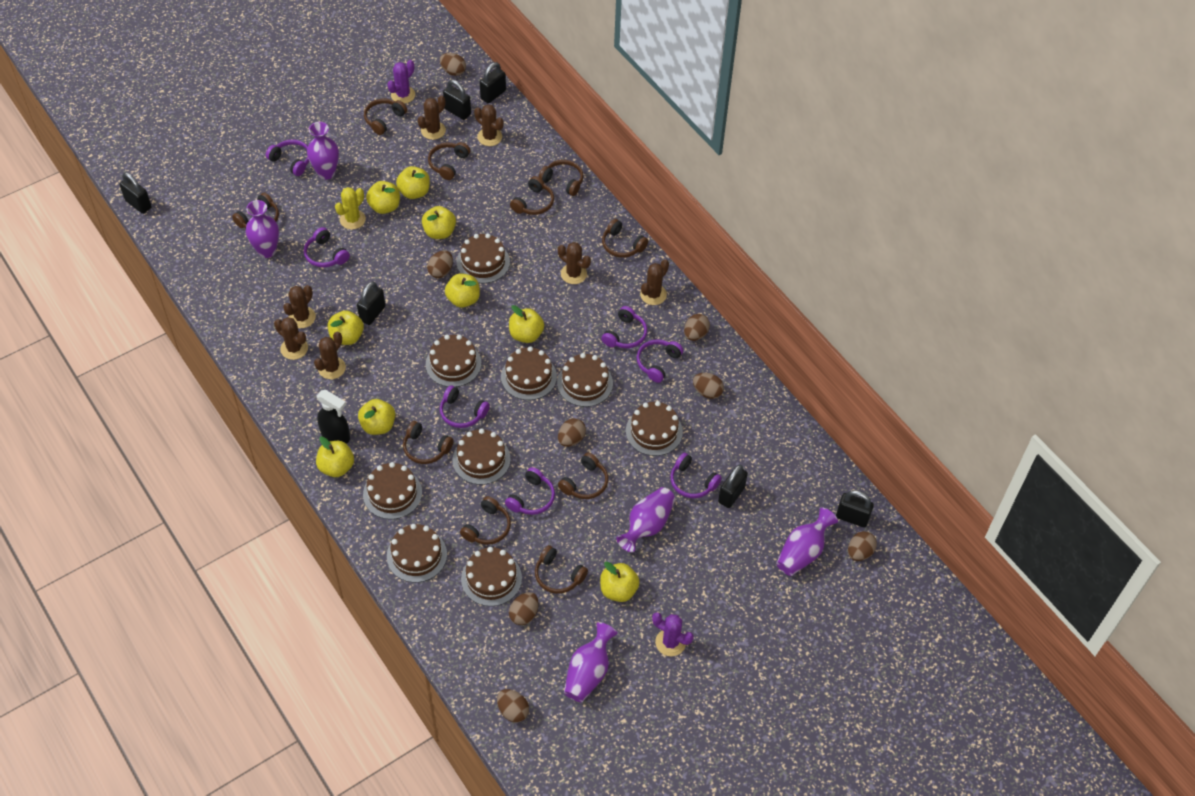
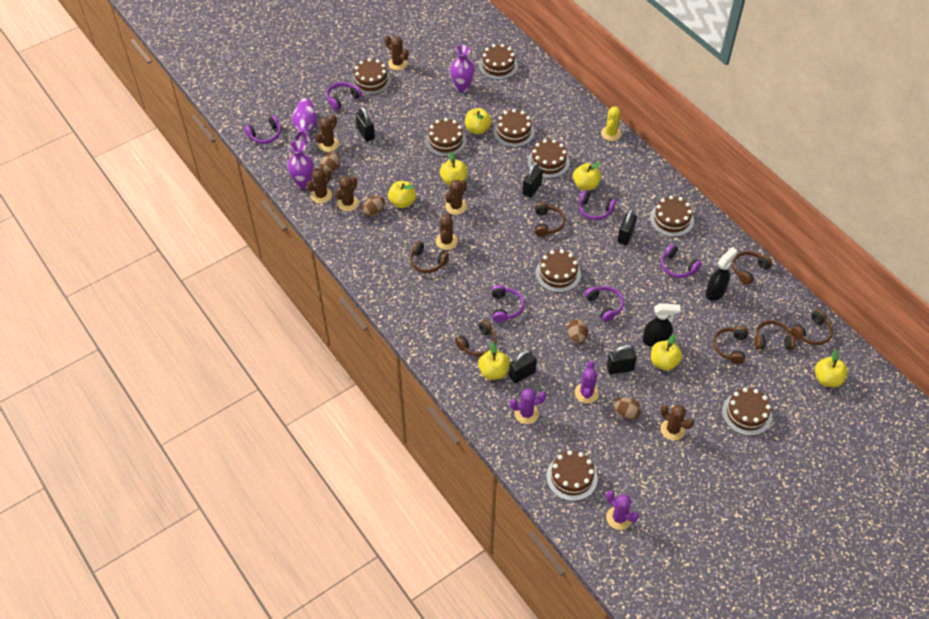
black padlock: [120,172,152,214] [357,281,385,325] [443,80,471,120] [480,62,506,103] [718,465,748,508] [836,490,874,528] = 6 -> [355,106,375,142] [509,350,537,383] [522,162,543,198] [607,345,637,374] [617,209,637,245] = 5
black spray bottle: [317,390,350,444] = 1 -> [643,303,681,347] [706,247,737,301] = 2
brown egg: [427,250,453,278] [440,53,466,76] [497,689,529,723] [509,592,539,625] [558,418,586,447] [684,314,710,341] [693,373,724,399] [848,531,877,561] = 8 -> [320,152,340,174] [361,196,385,217] [567,319,588,344] [613,397,642,420] = 4
brown headphones: [232,192,279,228] [364,99,407,135] [403,421,454,464] [428,142,470,180] [460,496,511,545] [510,176,554,215] [535,545,588,594] [539,160,584,196] [558,452,608,499] [602,219,648,258] = 10 -> [410,241,449,273] [455,320,497,356] [535,202,566,237] [713,326,749,364] [732,251,772,285] [754,320,796,350] [791,309,833,345] = 7
purple cactus: [387,60,415,104] [652,612,694,656] = 2 -> [510,389,546,424] [575,361,599,403] [606,490,639,530] = 3
purple headphones: [266,140,309,176] [304,227,350,267] [440,386,490,428] [505,467,555,515] [601,306,647,348] [637,339,683,383] [670,453,722,498] = 7 -> [245,115,281,144] [326,82,362,110] [491,285,524,322] [579,190,616,220] [584,286,624,322] [661,244,701,278] = 6
purple vase: [246,200,279,258] [307,122,339,180] [564,622,618,702] [616,487,675,552] [776,507,838,576] = 5 -> [287,141,314,189] [292,98,317,143] [450,45,475,93] = 3
yellow apple: [316,436,354,477] [328,310,364,345] [358,399,396,435] [366,181,400,214] [396,166,430,199] [422,206,456,239] [445,273,480,308] [509,305,544,343] [600,562,640,602] = 9 -> [388,181,416,208] [440,152,467,186] [465,108,492,134] [478,343,510,380] [573,162,601,190] [651,334,682,371] [815,350,848,387] = 7

